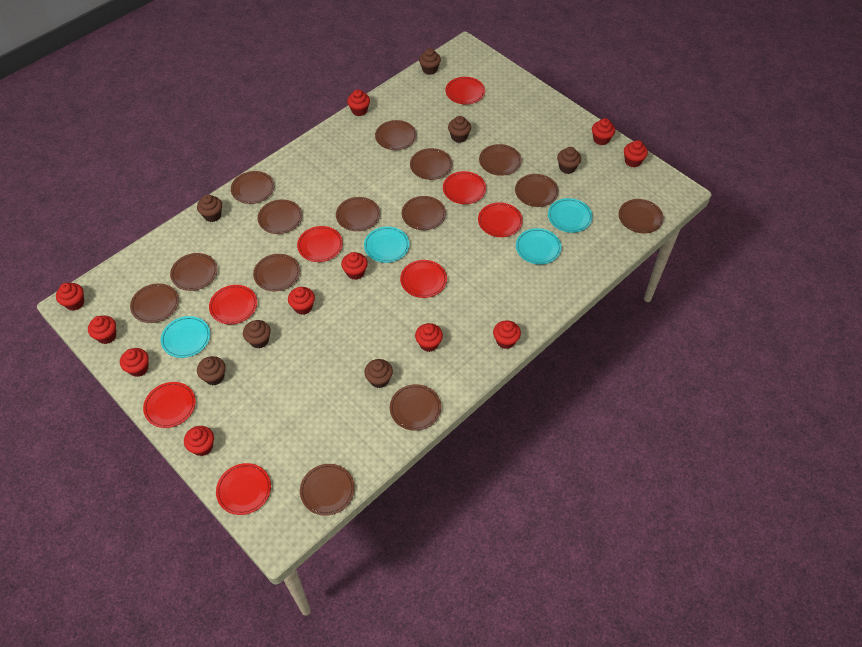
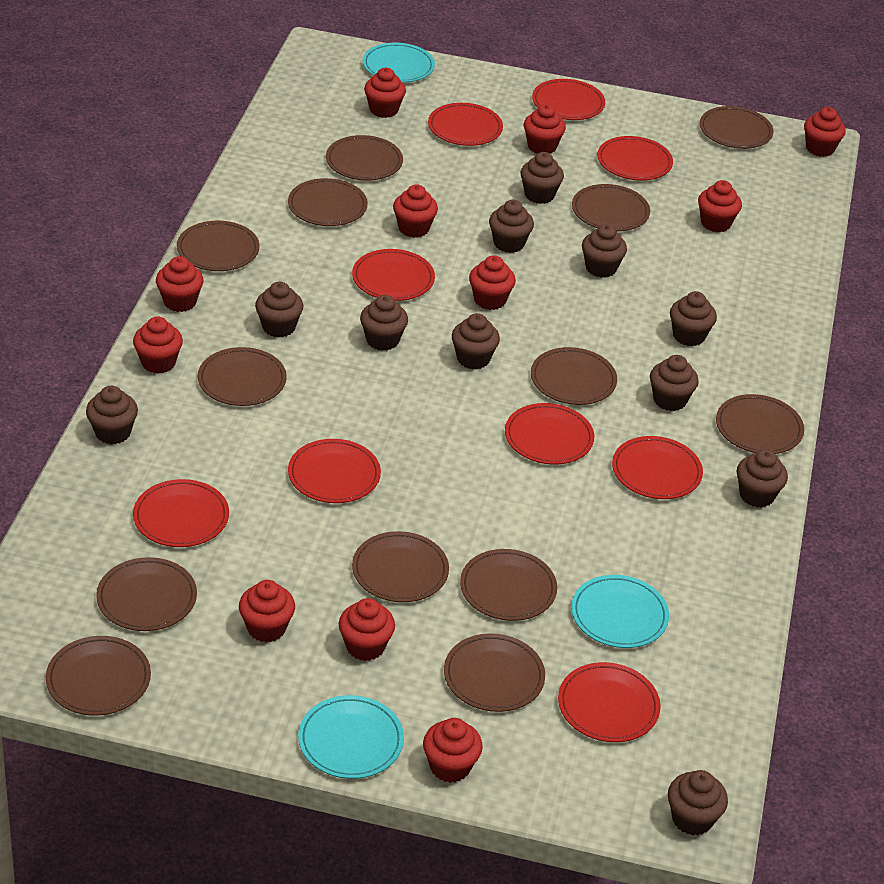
brown cupcake: [197,194,222,222] [197,356,226,385] [243,320,271,349] [364,359,393,388] [419,48,441,75] [448,116,471,143] [557,147,581,174] = 7 -> [86,386,138,444] [255,282,303,338] [360,295,408,351] [452,313,500,369] [489,200,534,253] [520,152,564,204] [582,224,627,278] [650,355,699,411] [668,770,728,836] [670,291,717,346] [737,449,788,508] = 11
brown plate: [130,283,179,323] [170,253,218,291] [231,171,275,204] [253,254,300,292] [258,199,302,234] [300,464,355,516] [336,197,380,231] [375,120,417,150] [390,384,441,431] [402,196,446,230] [410,148,453,180] [479,144,522,176] [515,174,559,207] [619,199,664,233] = 14 -> [46,636,151,716] [96,557,197,631] [177,221,260,271] [198,347,287,406] [288,178,368,226] [326,135,403,181] [352,531,449,602] [444,633,545,712] [460,549,557,621] [531,347,617,405] [572,184,650,231] [700,106,774,149] [716,394,804,454] = 13
red plate: [143,382,196,428] [209,285,257,324] [216,463,271,515] [297,226,343,262] [400,260,447,298] [443,171,486,204] [445,77,485,104] [478,202,523,237] = 8 -> [133,479,229,547] [288,439,381,503] [352,249,435,301] [428,103,503,146] [505,403,594,464] [532,79,605,120] [558,662,660,742] [597,136,673,181] [612,436,703,499] = 9
turquoise plate: [161,316,210,358] [364,226,410,263] [516,228,562,265] [548,198,593,233] = 4 -> [298,695,404,779] [362,43,435,83] [571,575,669,648] = 3

